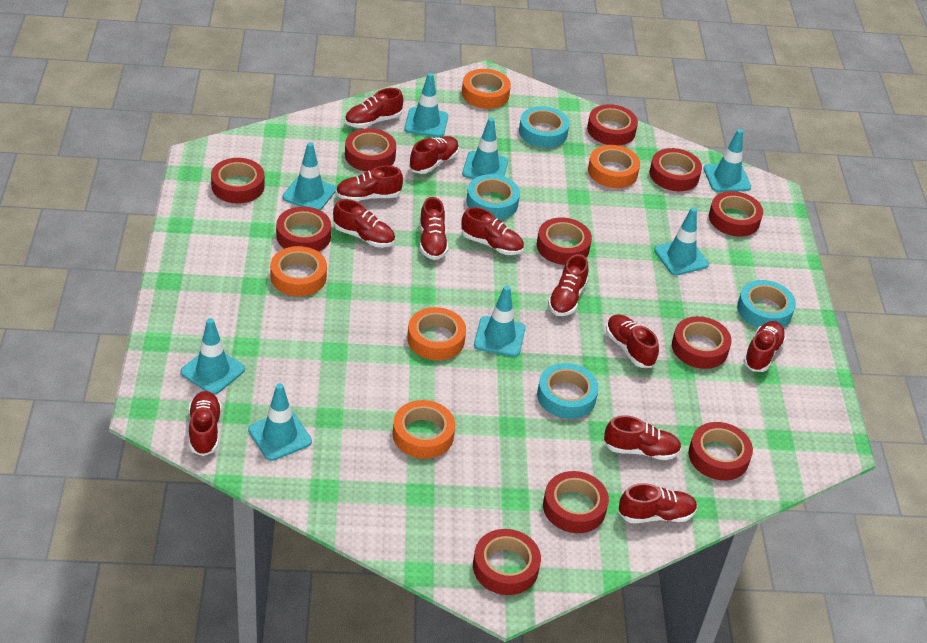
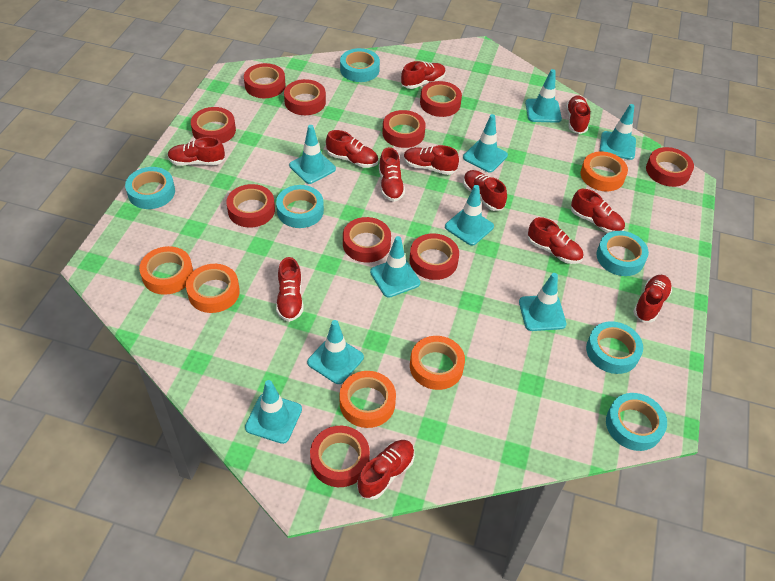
red tape: [211,158,265,203] [276,207,331,252] [345,128,396,172] [473,529,541,595] [537,217,592,265] [543,471,609,533] [587,104,638,146] [649,148,702,191] [672,316,732,369] [689,422,753,480] [709,191,763,237] = 11 -> [191,107,236,143] [226,184,275,228] [244,63,286,98] [284,79,326,115] [310,426,370,487] [343,217,391,262] [382,110,426,148] [409,233,459,280] [420,81,462,117] [646,147,694,187] = 10
turquoise tape: [467,174,520,220] [519,106,569,148] [537,363,599,419] [737,280,796,328] = 4 -> [125,167,175,209] [276,185,324,228] [340,48,380,82] [586,321,643,374] [596,231,649,276] [606,393,667,451] = 6
turquoise traffic cone: [181,318,245,395] [248,383,312,461] [282,142,336,210] [404,73,448,137] [462,117,508,179] [474,285,526,357] [654,207,709,275] [703,129,751,192] = 8 -> [245,380,302,444] [289,125,336,184] [307,320,364,384] [370,236,420,298] [445,185,494,246] [463,114,508,173] [519,273,567,331] [525,69,562,123] [600,104,636,160] = 9

